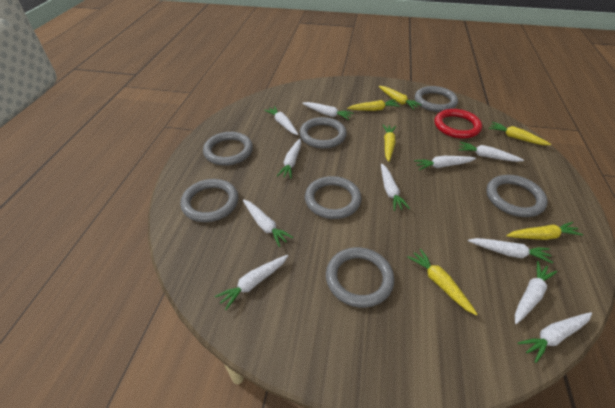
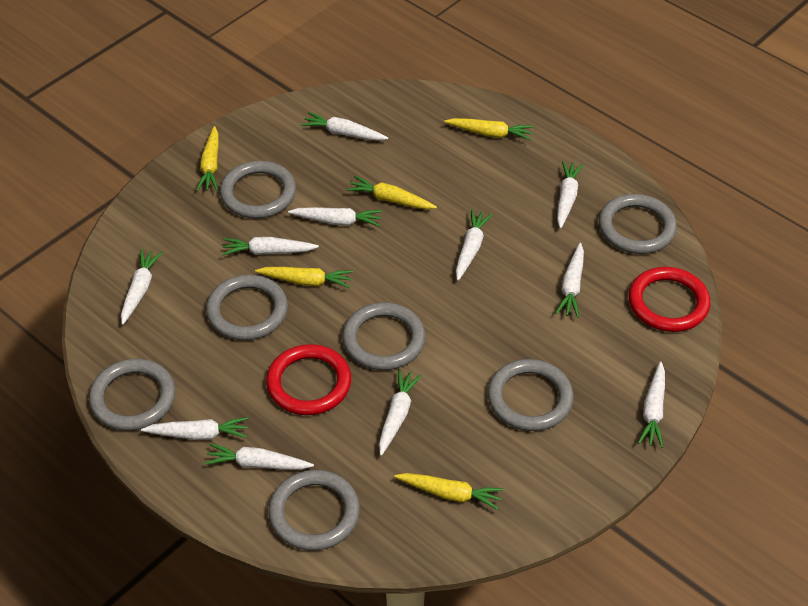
red ring: [435,109,482,139] = 1 -> [266,344,351,415] [629,267,710,332] = 2
yellow carrot: [347,100,400,111] [379,86,422,109] [383,125,396,162] [407,249,478,316] [489,122,551,145] [506,222,583,240] = 6 -> [196,126,219,191] [255,267,353,288] [347,176,437,209] [394,473,504,510] [444,118,534,141] = 5

